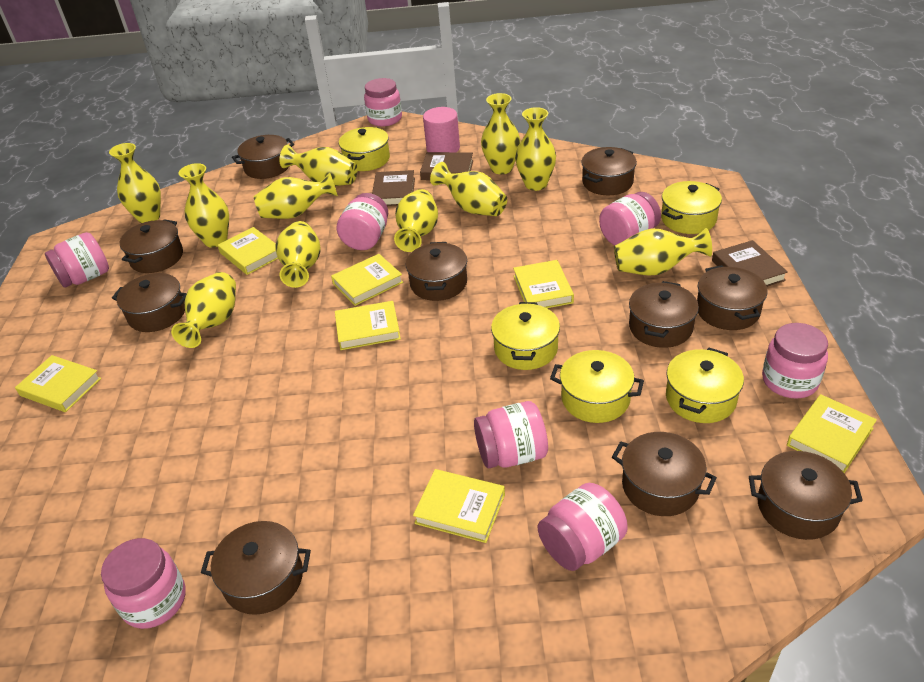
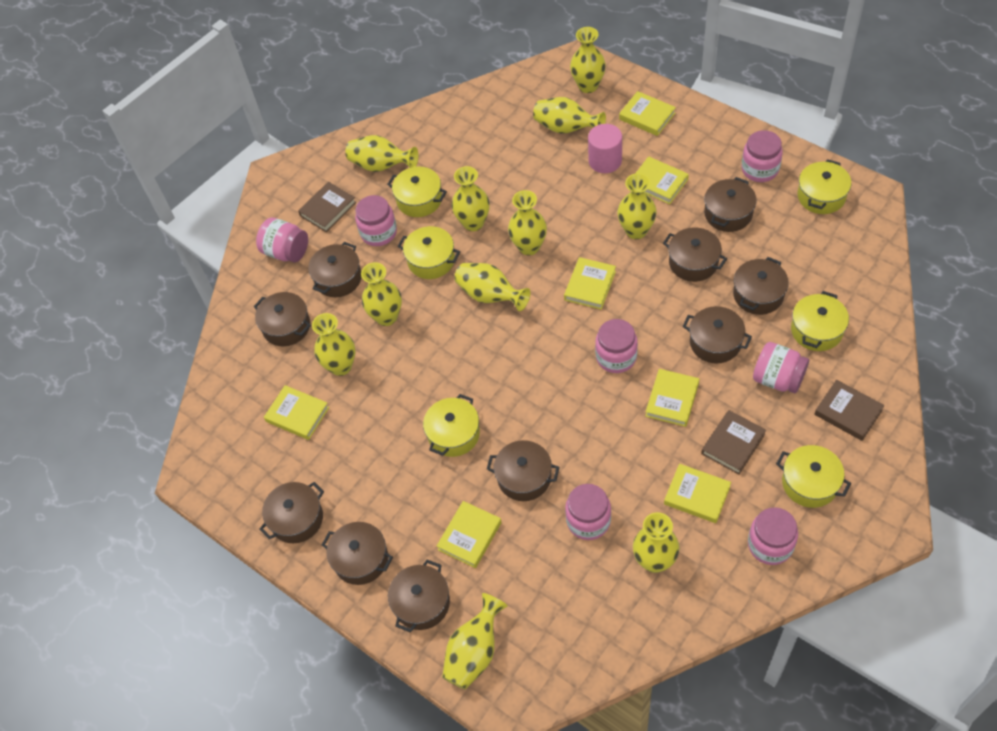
pink jar: [45,232,109,288] [101,538,186,629] [337,193,388,250] [364,78,402,127] [474,401,548,468] [538,483,628,571] [599,192,661,246] [762,323,828,399] = 8 -> [256,218,308,262] [355,195,397,246] [565,484,611,540] [595,319,638,373] [741,130,783,182] [748,507,798,565] [753,342,809,394] = 7
yellow pot: [339,127,390,171] [491,302,560,370] [550,350,644,423] [661,181,722,234] [666,348,744,423] = 5 -> [387,167,447,217] [398,226,460,279] [423,394,480,457] [776,445,851,508] [791,291,849,351] [797,159,851,214] = 6

